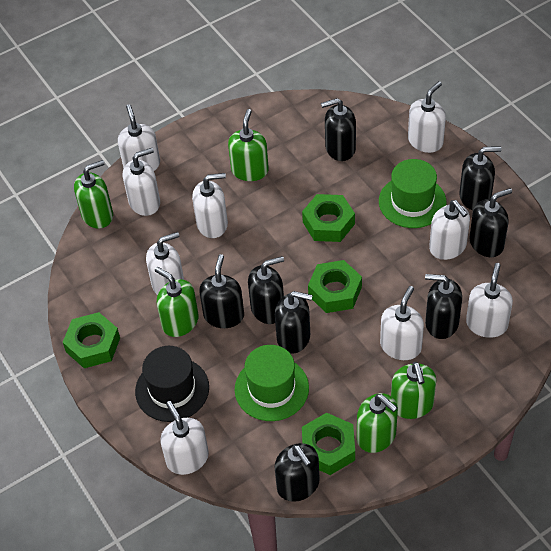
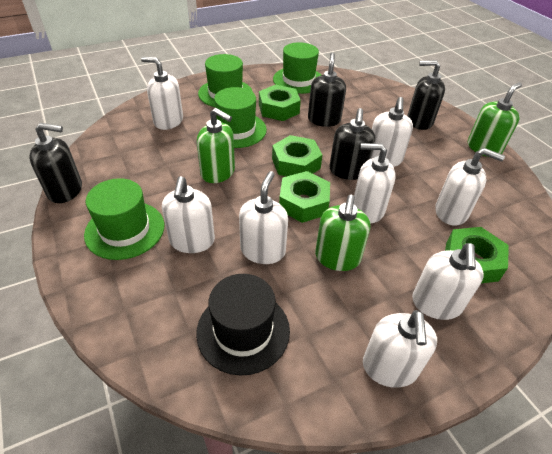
black soap dispenser: [199,254,244,328] [248,256,284,324] [275,291,313,354] [275,443,320,502] [321,98,356,161] [425,274,462,339] [459,146,502,211] [469,188,512,258] = 8 -> [29,123,82,203] [308,53,346,127] [330,108,375,180] [407,60,445,130] = 4
green hat: [235,345,309,421] [379,159,446,228] = 2 -> [84,178,164,260] [198,54,253,107] [214,87,267,148] [273,42,321,94] = 4
green soap dispenser: [74,160,113,229] [155,267,199,337] [228,109,269,181] [357,393,398,453] [391,362,436,419] = 5 -> [197,108,235,183] [315,195,370,271] [468,82,522,157] = 3
white soap dispenser: [118,104,160,171] [123,148,160,216] [146,232,184,295] [161,401,209,475] [192,173,228,238] [380,286,424,360] [408,81,446,153] [429,200,470,260] [466,263,513,338] = 9 -> [141,57,183,130] [162,176,215,253] [239,171,288,264] [354,143,396,223] [363,310,437,388] [371,97,413,167] [412,243,484,320] [435,148,505,226] = 8

